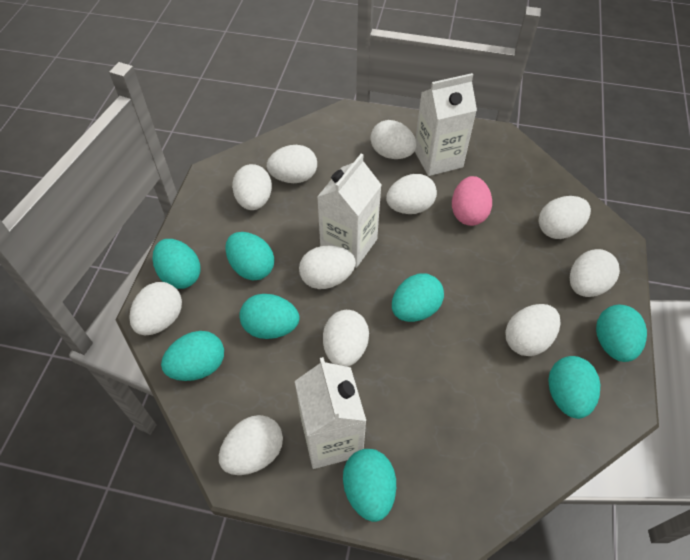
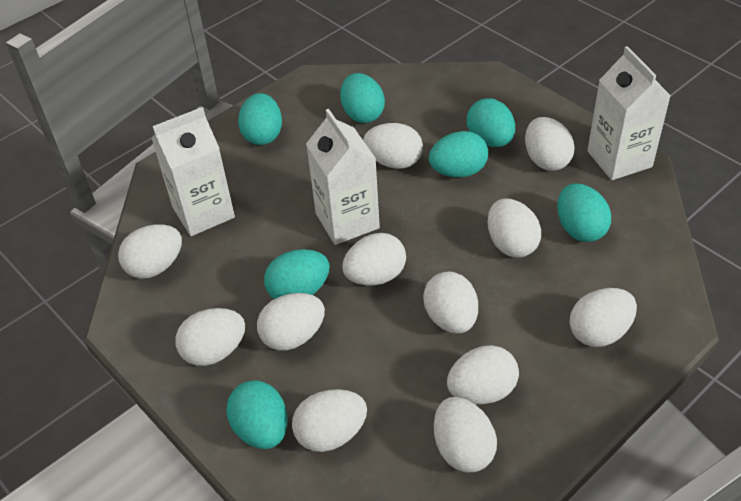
pink egg: [452,176,492,226] = 1 -> none = 0
turquoise egg: [153,239,201,289] [161,331,224,381] [225,232,274,280] [239,294,299,339] [343,449,396,522] [392,273,444,322] [549,356,600,419] [596,305,647,362] = 8 -> [226,380,288,449] [238,93,282,145] [264,249,330,299] [340,73,385,123] [429,131,488,177] [467,98,515,147] [557,183,611,242] = 7
white egg: [129,282,182,335] [219,415,283,475] [232,164,272,210] [267,145,317,183] [299,245,356,289] [323,310,369,367] [370,120,417,159] [386,174,437,214] [505,304,560,356] [539,196,591,239] [570,249,620,297] = 11 -> [118,224,182,279] [175,308,245,366] [257,293,325,350] [292,389,367,452] [342,233,406,285] [363,123,423,169] [423,271,478,333] [434,397,497,473] [447,345,519,404] [487,198,541,258] [525,117,575,171] [570,288,637,347] = 12

